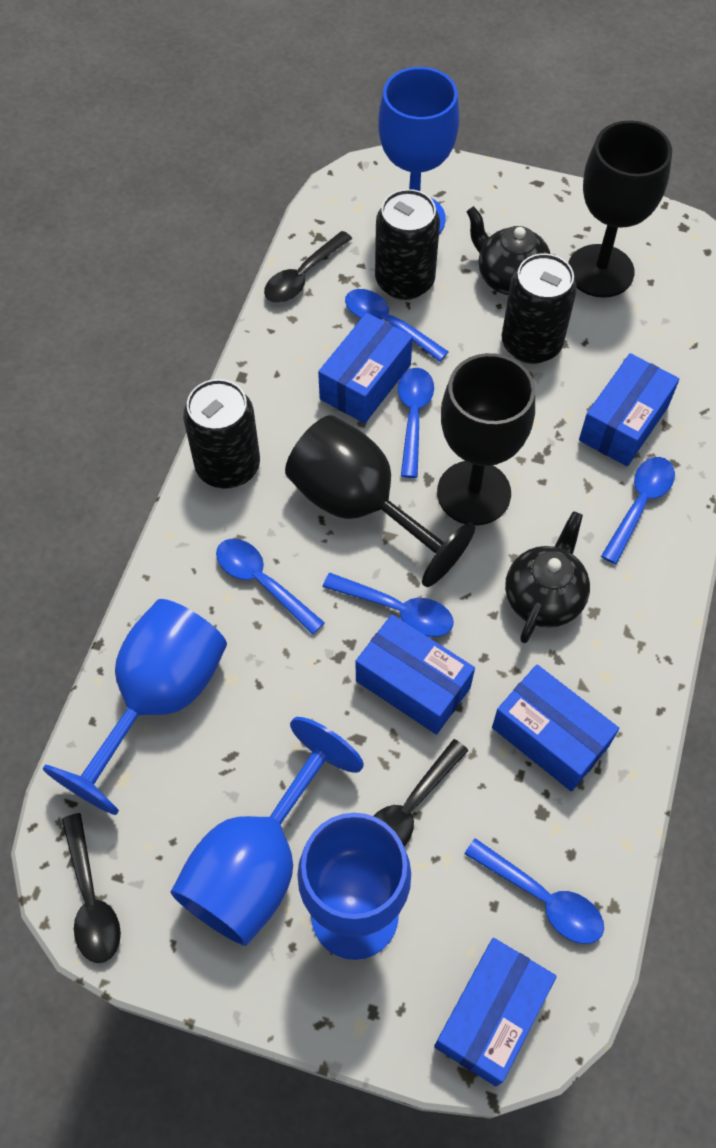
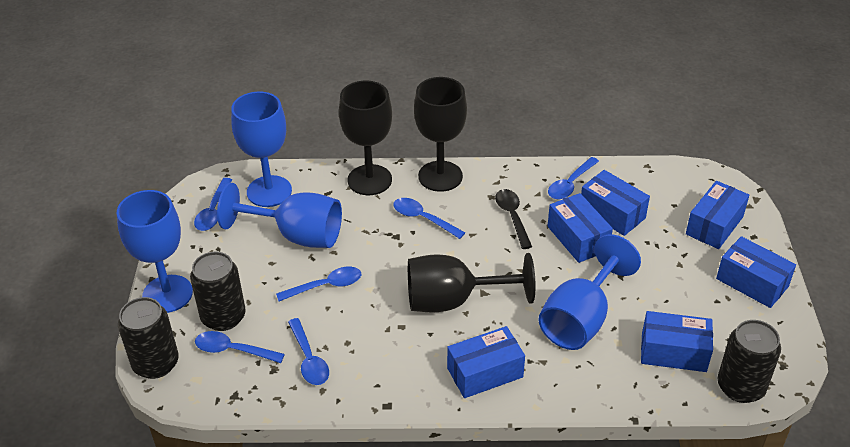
black spoon: [62,813,121,963] [264,231,352,303] [374,739,469,847] = 3 -> [495,189,532,249] = 1
black teapot: [467,206,550,295] [505,511,590,643] = 2 -> none = 0
blue box: [318,313,413,423] [356,614,475,735] [434,938,557,1086] [492,665,619,791] [579,353,679,466] = 5 -> [447,326,525,398] [548,193,613,263] [581,170,650,236] [641,311,713,372] [686,181,749,249] [716,236,796,308] = 6

